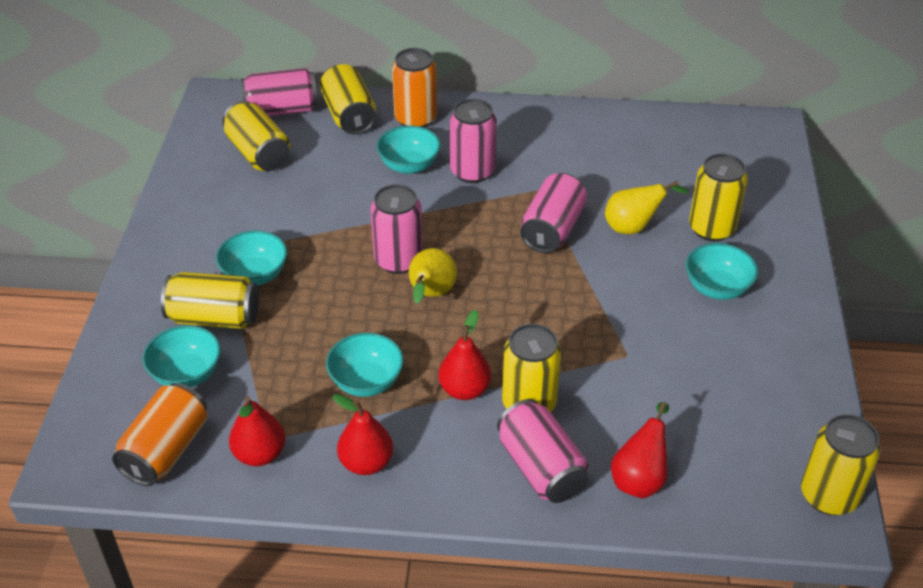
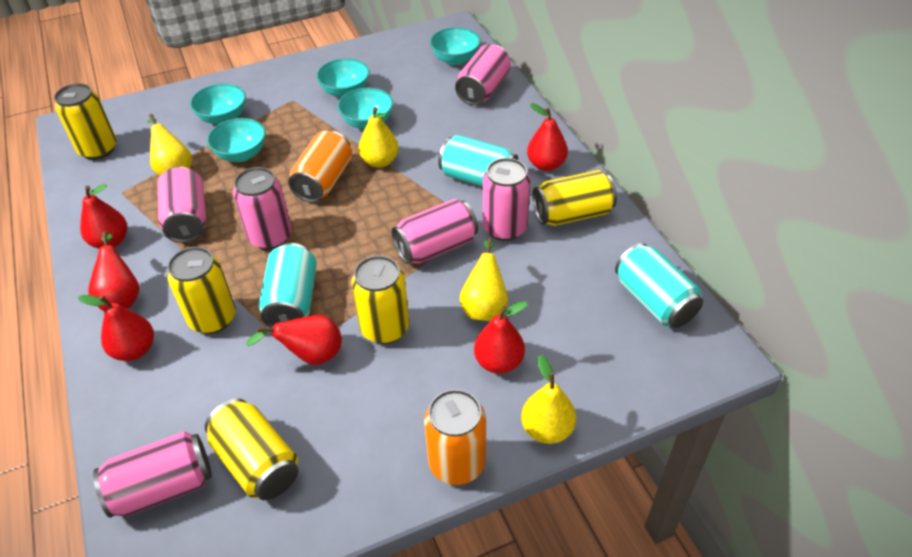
pink can: [241,68,318,116] [370,184,423,274] [450,99,497,183] [497,399,589,503] [520,173,587,253] = 5 -> [93,431,212,518] [157,167,206,243] [233,167,292,250] [391,199,478,264] [455,44,511,105] [483,158,531,241] = 6
red pear: [229,396,286,466] [333,394,393,475] [439,310,491,400] [611,402,669,498] = 4 -> [78,295,154,361] [80,184,127,249] [88,232,139,311] [246,315,342,365] [474,301,528,374] [527,103,568,171] = 6
turquoise can: none = 0 -> [258,243,317,328] [438,135,518,187] [615,243,703,328] = 3
yellow can: [161,272,259,329] [222,101,290,171] [320,64,376,134] [502,324,561,412] [689,154,748,241] [801,414,881,515] = 6 -> [54,83,117,160] [167,247,236,334] [205,399,298,500] [351,255,409,344] [532,170,617,226] = 5
yellow pear: [409,248,457,304] [605,181,689,234] = 2 -> [147,114,192,176] [358,107,399,168] [460,238,508,321] [521,355,576,444] = 4

